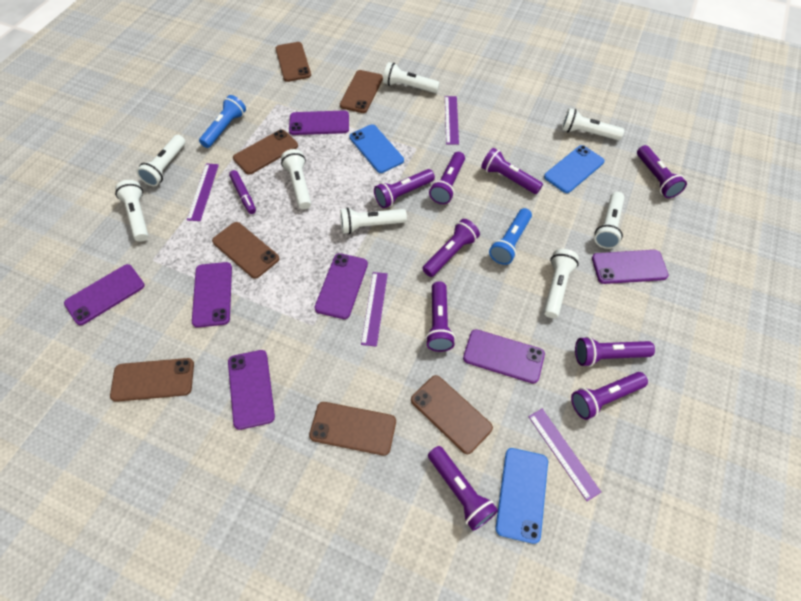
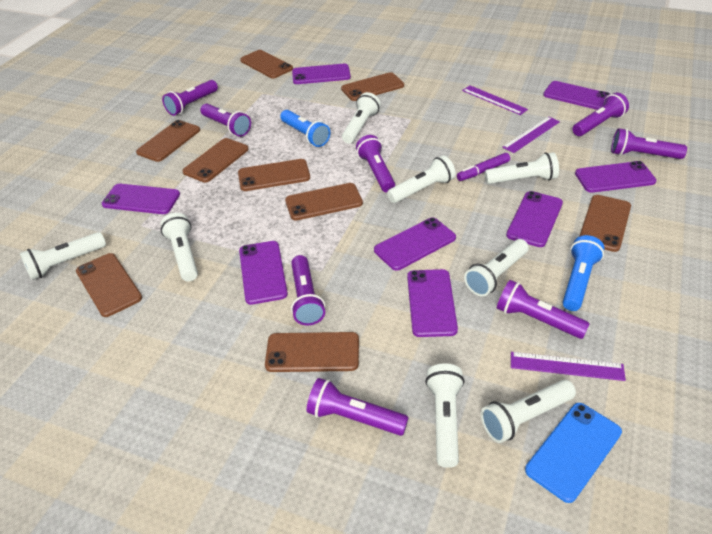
blue phone: [349,124,404,173] [495,448,548,544] [544,145,605,193] = 3 -> [525,403,622,503] = 1
brown phone: [110,358,194,402] [212,222,279,279] [233,129,298,175] [275,42,311,82] [309,402,396,456] [340,70,383,113] [411,375,493,454] = 7 -> [76,253,142,317] [136,120,200,162] [182,138,249,183] [238,159,310,191] [240,50,293,78] [265,332,359,372] [285,183,363,221] [341,72,404,101] [579,195,631,252] = 9
purple flashlight: [374,169,435,208] [422,219,480,277] [425,281,455,352] [428,446,498,531] [429,152,465,204] [481,148,543,194] [571,372,648,420] [575,336,655,367] [637,145,687,198] = 9 -> [162,80,218,116] [200,103,251,137] [291,255,325,326] [307,378,409,436] [356,135,395,193] [497,280,590,339] [572,92,629,136] [611,128,687,159] = 8
purple phone: [64,264,145,325] [192,262,232,328] [228,350,275,430] [289,111,349,135] [315,253,368,319] [463,329,545,384] [592,250,669,284] = 7 -> [102,184,180,214] [239,241,288,305] [292,64,351,84] [374,217,456,271] [407,269,458,337] [506,191,563,247] [543,81,611,110] [575,161,656,193] = 8
purple ruler: [187,164,219,221] [361,272,388,347] [445,96,459,145] [528,409,601,501] = 4 -> [462,85,528,115] [502,117,560,153] [511,352,626,381] = 3

